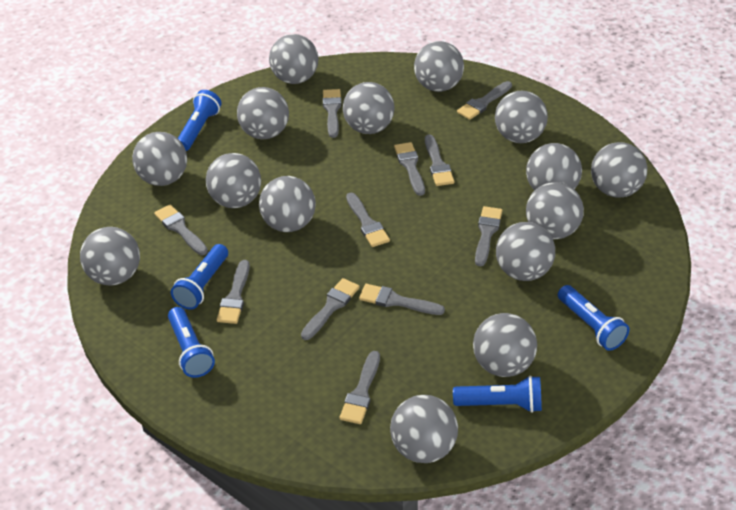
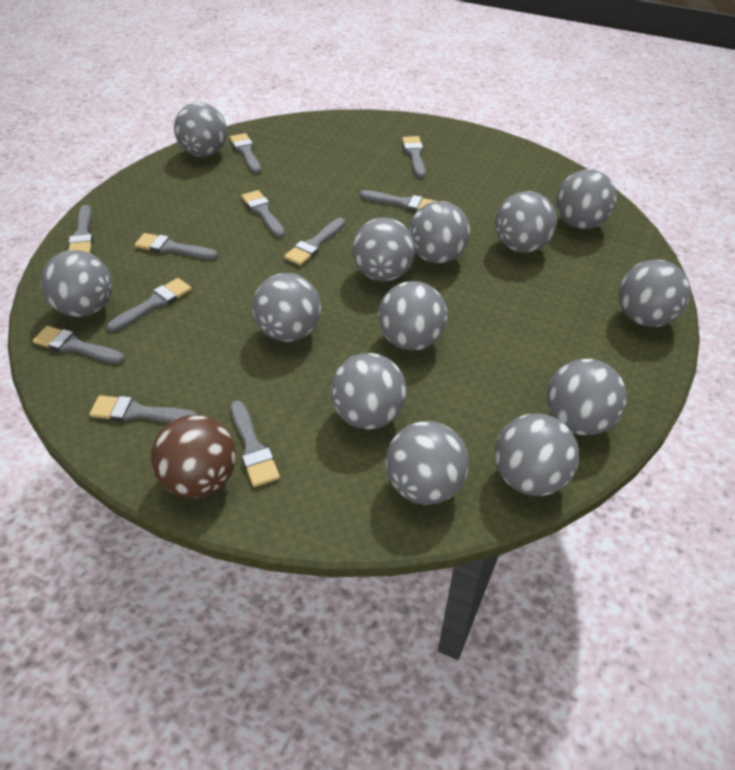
blue flashlight: [168,307,215,378] [171,244,228,310] [178,90,222,151] [453,375,542,413] [558,285,629,351] = 5 -> none = 0
brown ball: none = 0 -> [151,415,236,498] = 1
grey ball: [80,227,140,286] [132,132,187,186] [206,153,261,208] [237,87,289,139] [259,176,316,232] [269,34,318,84] [343,82,395,134] [390,395,458,463] [414,41,464,92] [473,313,537,377] [495,91,548,143] [496,222,555,281] [526,143,582,191] [526,182,584,239] [591,142,648,198] = 15 -> [40,250,112,317] [174,102,227,157] [252,273,321,342] [330,353,407,429] [352,217,415,281] [378,281,448,351] [385,421,469,505] [409,201,470,264] [495,191,557,253] [495,414,579,496] [547,359,627,435] [556,169,617,229] [619,259,691,327] = 13

